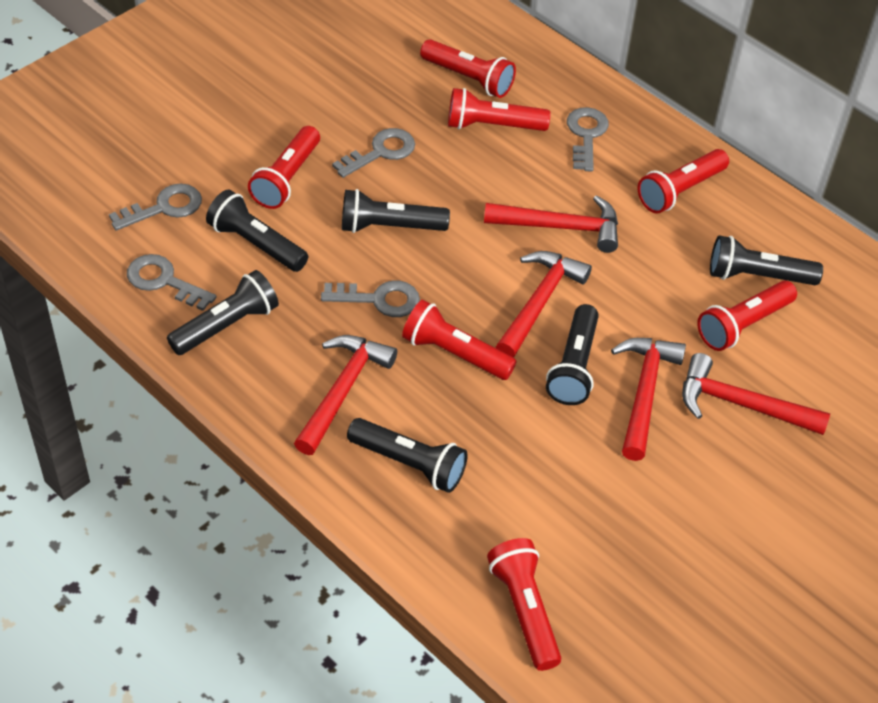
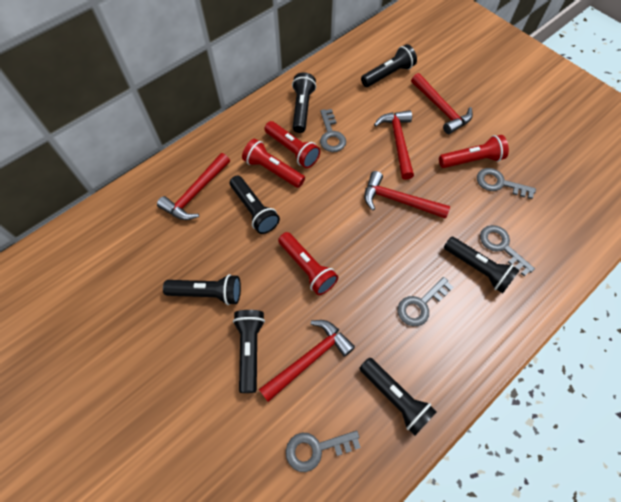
black flashlight: [167,270,279,355] [206,189,308,272] [342,189,450,233] [347,418,468,493] [546,304,599,405] [710,235,823,285] = 6 -> [163,274,241,305] [230,176,280,234] [233,310,265,393] [292,73,316,133] [359,358,437,436] [361,44,417,87] [444,237,520,293] = 7
red flashlight: [248,126,320,209] [402,300,516,380] [420,39,516,98] [448,88,551,131] [487,538,561,671] [638,149,729,214] [697,281,797,351] = 7 -> [242,139,305,188] [265,121,320,168] [278,232,338,295] [439,135,509,168] = 4

